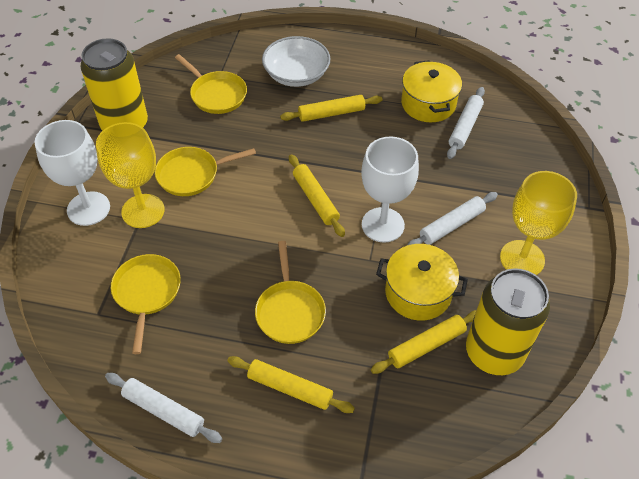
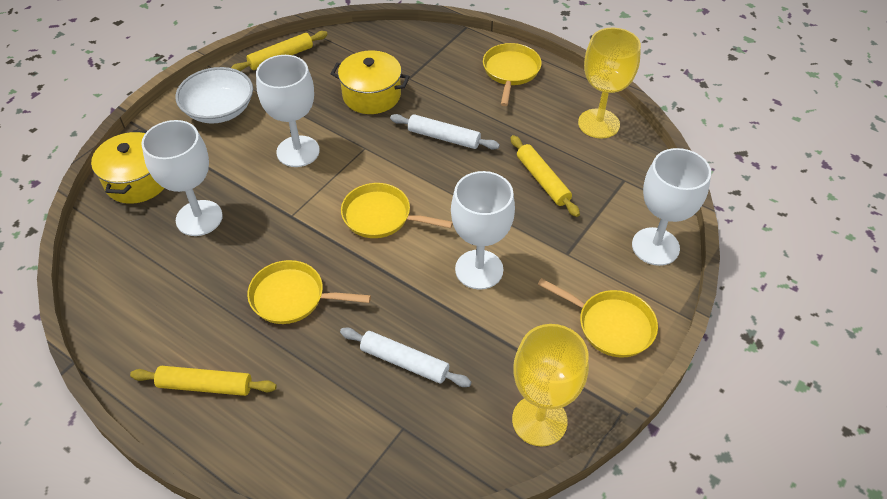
white goblet: [35,120,110,226] [361,136,419,243] = 2 -> [141,120,223,236] [256,55,320,167] [451,171,515,290] [632,148,711,266] = 4
white rolling pin: [105,373,222,443] [407,192,498,245] [447,87,485,159] = 3 -> [340,327,471,387] [390,114,500,150] = 2
yellow can: [80,38,148,131] [466,268,550,375] = 2 -> none = 0
yellow rolling pin: [228,356,355,413] [280,95,382,122] [289,154,345,237] [371,310,476,374] = 4 -> [130,366,277,396] [231,31,328,71] [510,135,580,217] = 3

